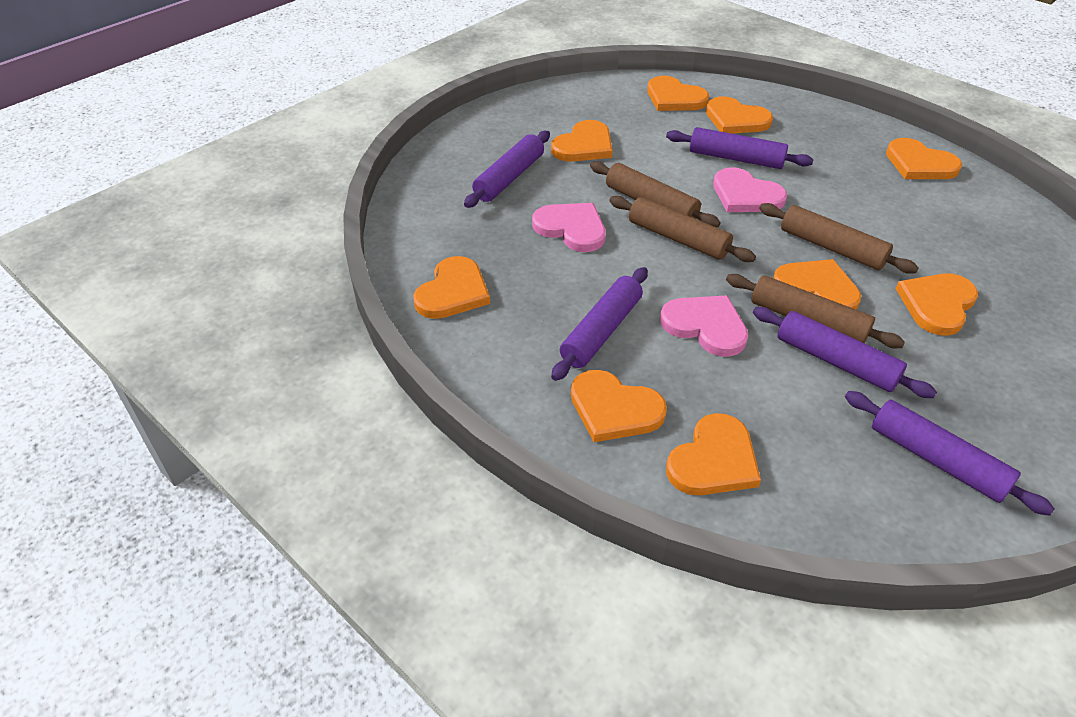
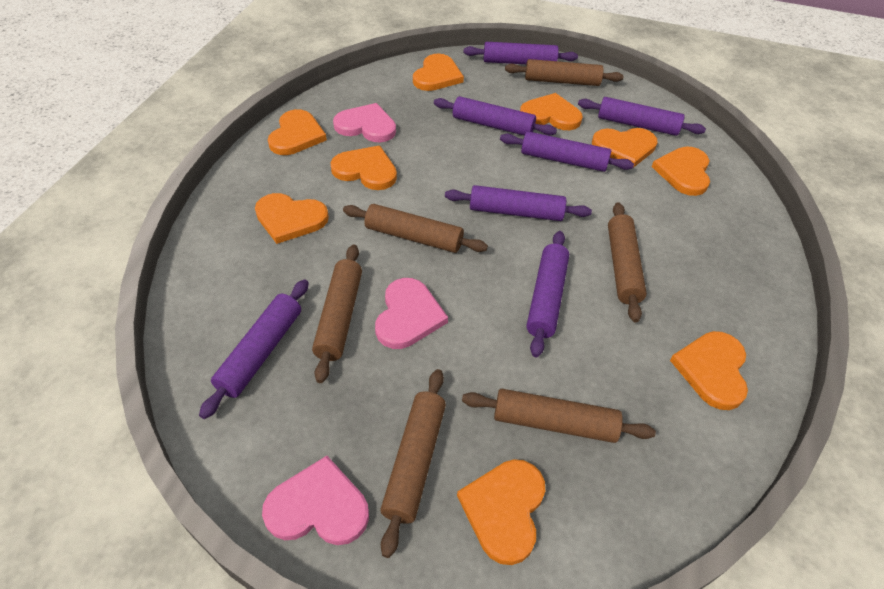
brown rolling pin: [590,161,720,227] [609,196,756,262] [726,274,905,348] [759,203,919,274] = 4 -> [312,245,362,383] [343,204,488,253] [380,369,446,558] [462,389,656,443] [505,59,624,86] [608,202,647,322] = 6
purple rolling pin: [464,131,550,208] [551,267,648,381] [666,127,814,169] [753,307,937,398] [845,391,1054,516] = 5 -> [199,279,309,419] [434,96,557,136] [445,185,592,221] [464,42,578,64] [500,131,634,172] [526,231,569,357] [578,97,706,136] = 7

